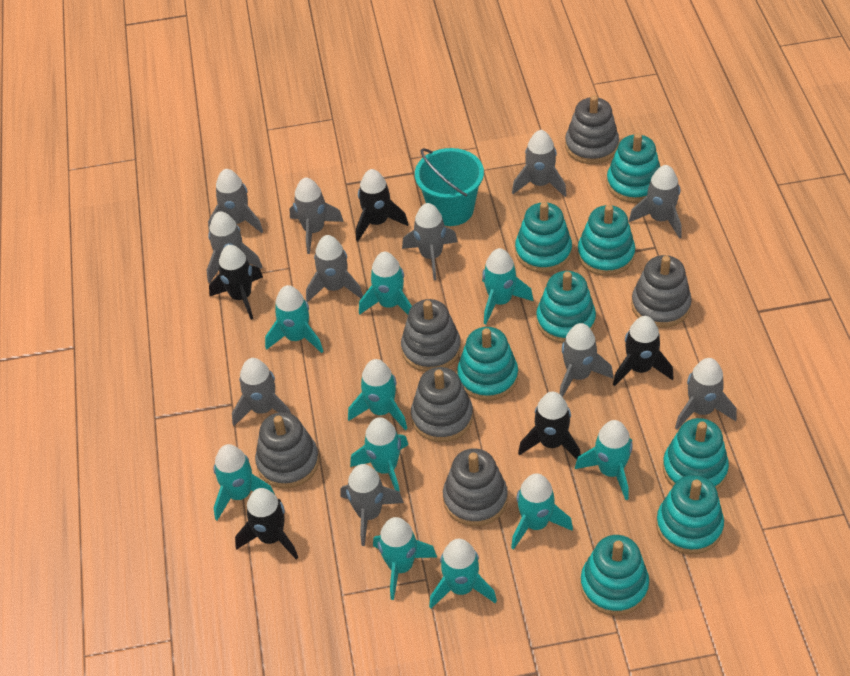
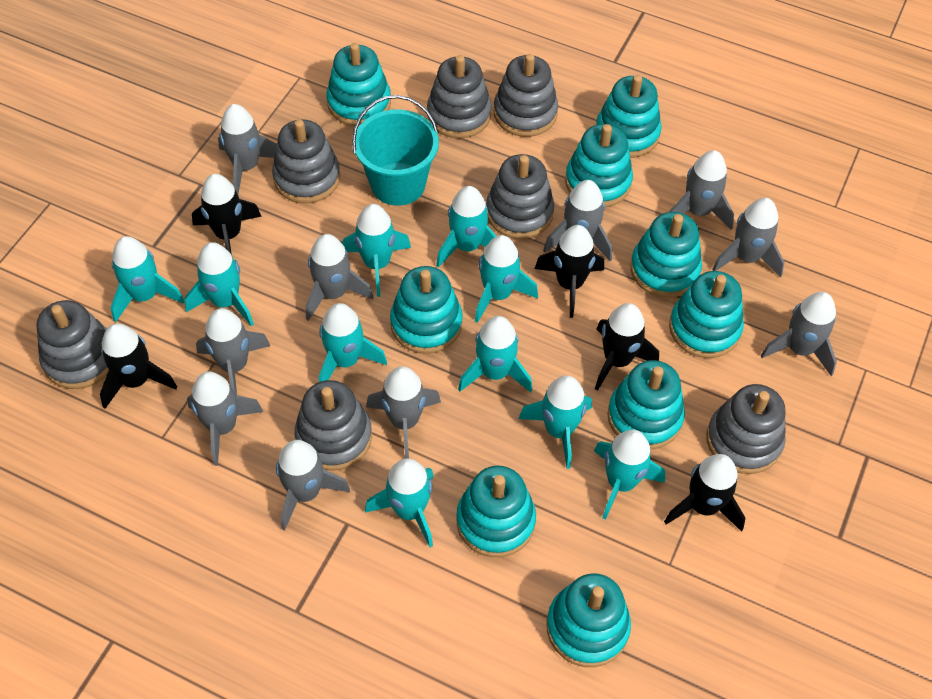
grey rocket: [207,211,262,283] [208,169,263,233] [232,358,291,426] [289,177,344,254] [306,235,363,302] [341,464,404,546] [402,203,458,280] [512,130,567,197] [559,323,613,397] [629,165,682,239] [675,358,737,429] = 11 -> [187,372,263,466] [196,308,271,395] [218,104,277,194] [276,440,350,530] [306,234,373,321] [366,366,441,459] [543,180,612,261] [669,150,734,230] [712,198,785,277] [761,292,837,376] = 10
grey stacking toy: [255,412,319,489] [401,299,461,372] [411,367,473,442] [443,448,508,526] [565,95,619,164] [631,255,692,328] = 6 -> [37,300,109,389] [272,119,340,203] [294,380,372,471] [427,55,492,138] [486,154,554,239] [494,54,558,137] [707,384,786,474] = 7
turquoise stacking toy: [457,327,518,401] [515,202,572,273] [536,271,596,343] [578,205,635,276] [580,535,649,616] [607,133,660,203] [656,475,724,555] [663,418,729,490] = 8 -> [326,43,391,126] [390,266,463,354] [456,466,536,557] [547,573,631,667] [565,124,633,207] [596,75,662,158] [607,360,685,449] [630,212,702,298] [669,271,744,358] = 9

